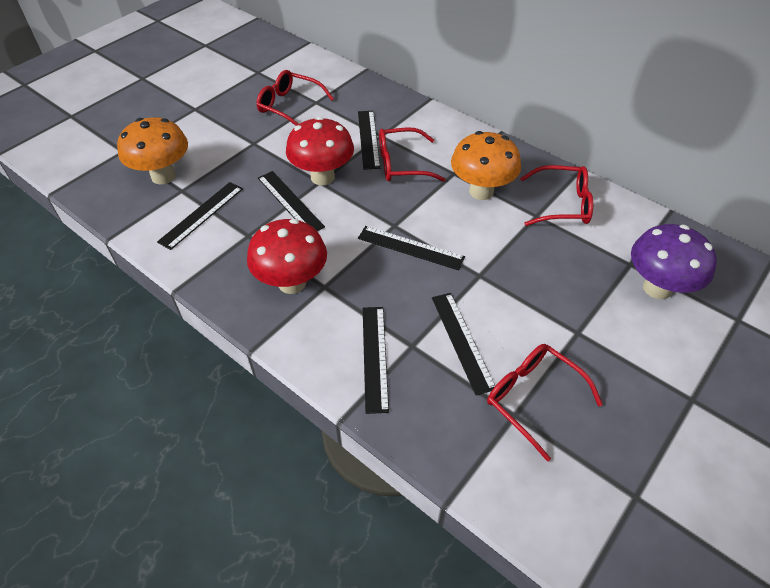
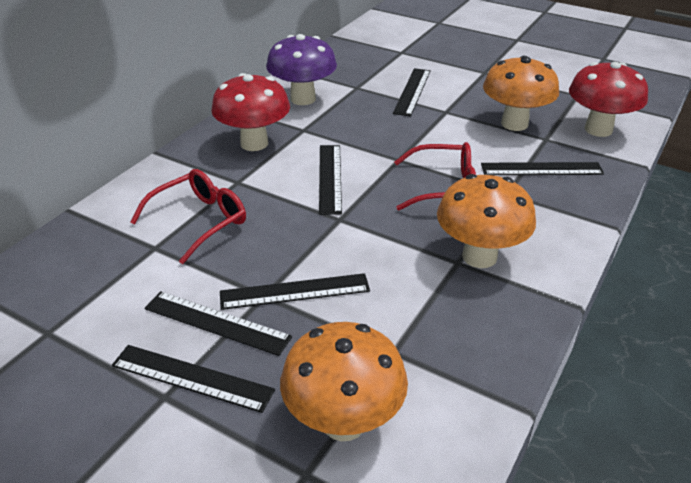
orange mushroom: [117,117,188,184] [451,131,521,200] = 2 -> [280,322,408,441] [437,174,536,268] [483,56,559,131] = 3
red glasses: [256,70,334,126] [379,127,446,182] [487,344,603,461] [520,165,593,226] = 4 -> [130,169,246,264] [394,142,476,210] = 2

